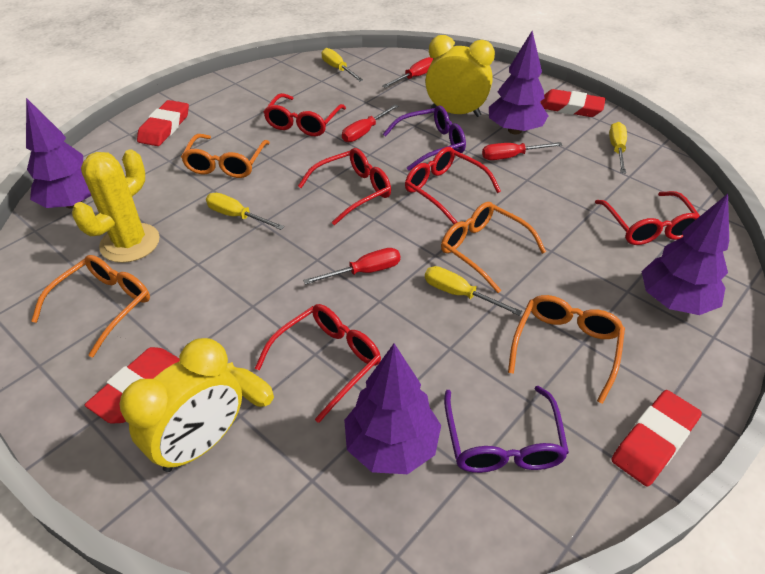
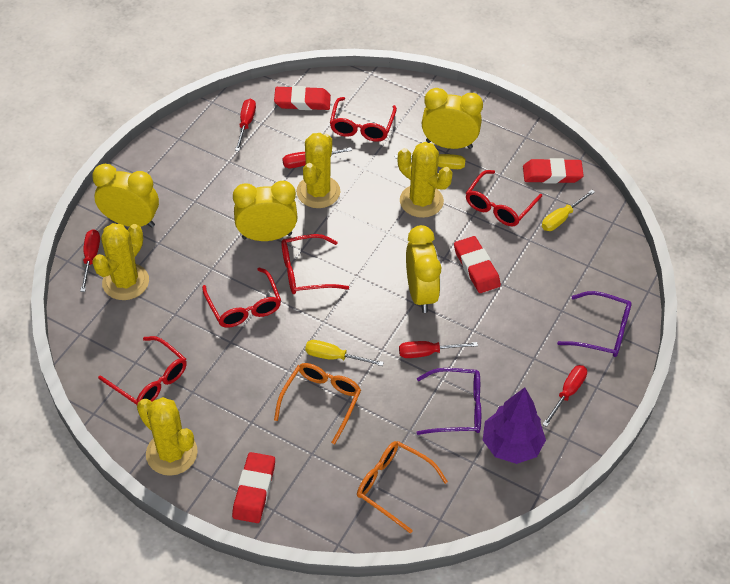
orange glasses: [31,255,150,358] [181,134,270,178] [441,202,546,293] [508,295,625,404] = 4 -> [274,363,361,445] [357,441,448,533] = 2
purple tree: [26,98,91,208] [344,343,441,474] [489,31,549,134] [641,194,729,315] = 4 -> [483,387,546,464] = 1
red screwdriver: [303,248,400,285] [342,104,398,142] [382,57,433,88] [482,142,563,160] = 4 -> [80,229,100,292] [235,99,256,151] [282,147,352,168] [399,341,478,358] [542,365,587,427] = 5
yellow cactus: [72,149,160,263] = 1 -> [92,223,149,300] [137,397,198,476] [296,133,340,208] [398,142,453,218] = 4
yellow clock: [120,338,242,472] [425,35,495,117] = 2 -> [92,164,159,228] [233,181,298,241] [406,225,441,313] [422,88,483,149] = 4
yellow screwdriver: [187,339,274,407] [206,193,284,230] [321,48,363,82] [425,266,522,316] [609,122,627,174] = 5 -> [305,340,384,366] [395,154,465,169] [542,190,595,231] = 3

